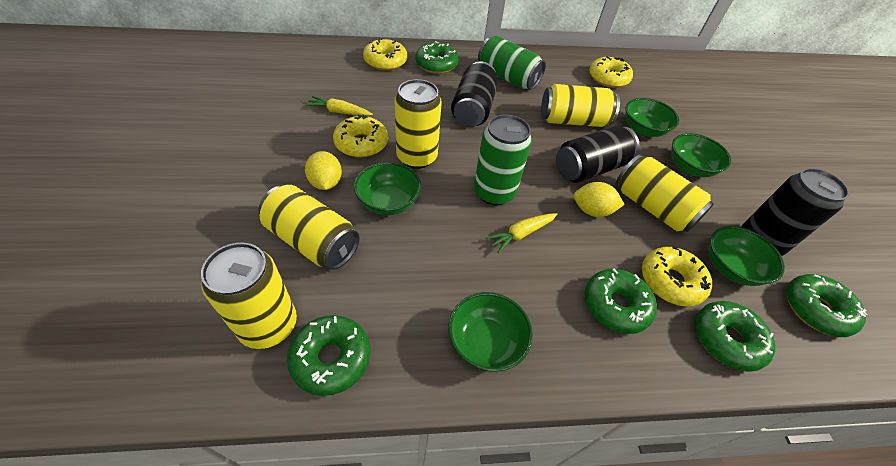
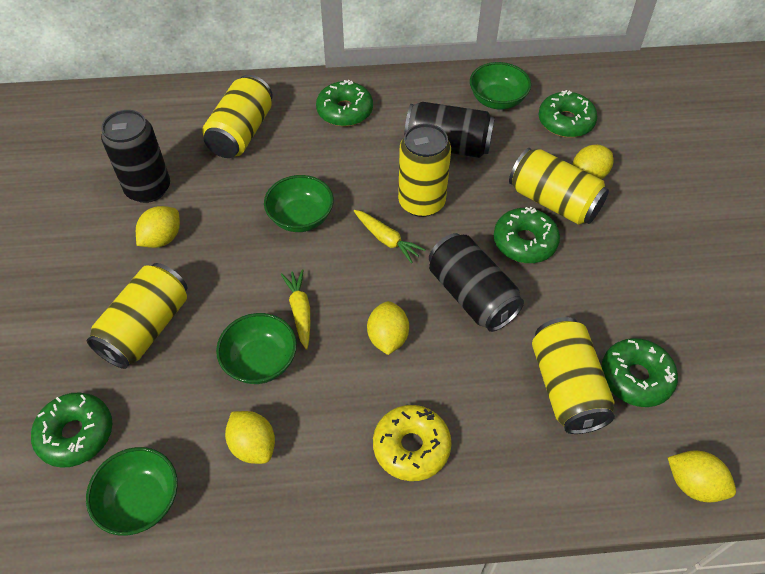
green bowl: [354,162,421,215] [448,292,533,372] [625,98,679,137] [671,133,731,177] [708,226,785,286] = 5 -> [86,447,178,535] [216,313,297,384] [264,175,334,232] [470,62,531,110] = 4
green can: [474,115,532,205] [478,35,546,90] = 2 -> none = 0
yellow donut: [333,114,388,158] [363,38,407,71] [589,57,633,88] [642,246,712,307] = 4 -> [373,405,451,481] = 1
yellow lemon: [305,151,342,190] [574,182,625,217] = 2 -> [136,206,180,248] [225,411,275,464] [367,301,409,355] [572,145,613,179] [668,450,736,503] = 5

